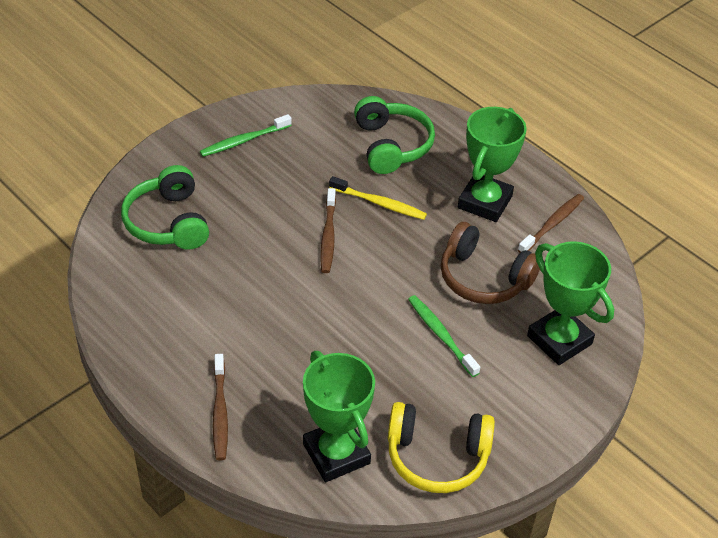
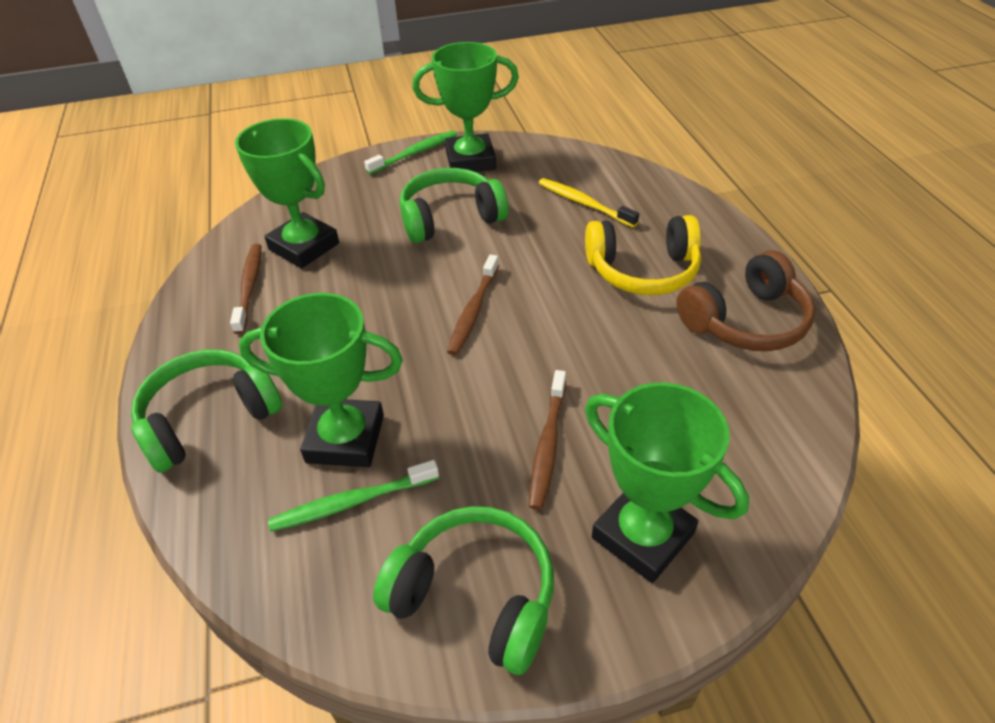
green headphones: [121,165,209,250] [354,96,435,174] = 2 -> [131,349,282,473] [373,506,554,675] [400,168,509,243] = 3
green trophy: [303,351,375,482] [458,107,527,222] [527,241,614,365] = 3 -> [235,118,339,268] [239,293,403,467] [412,42,519,172] [585,382,749,583] = 4

